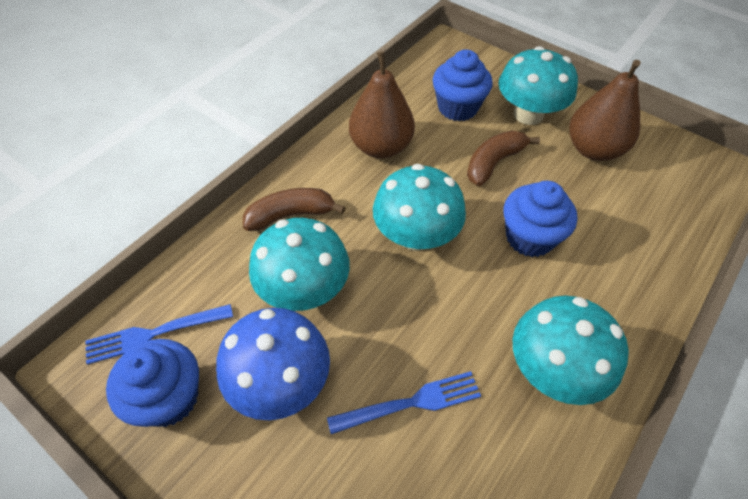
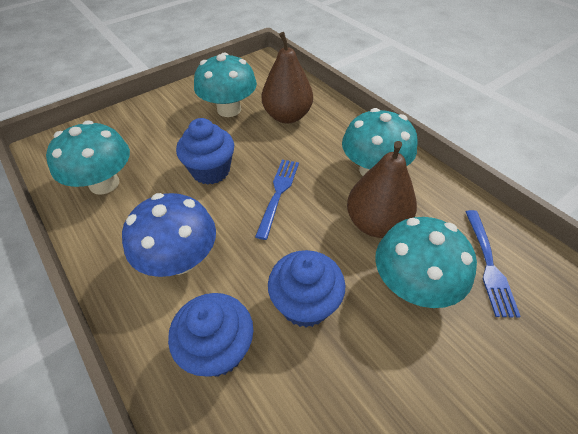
brown banana: [243,188,345,231] [467,130,540,186] = 2 -> none = 0

